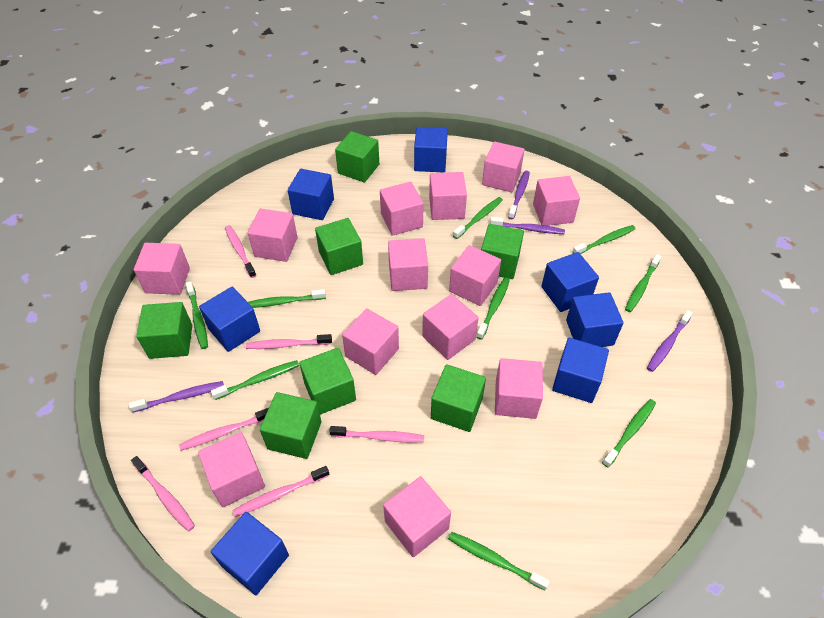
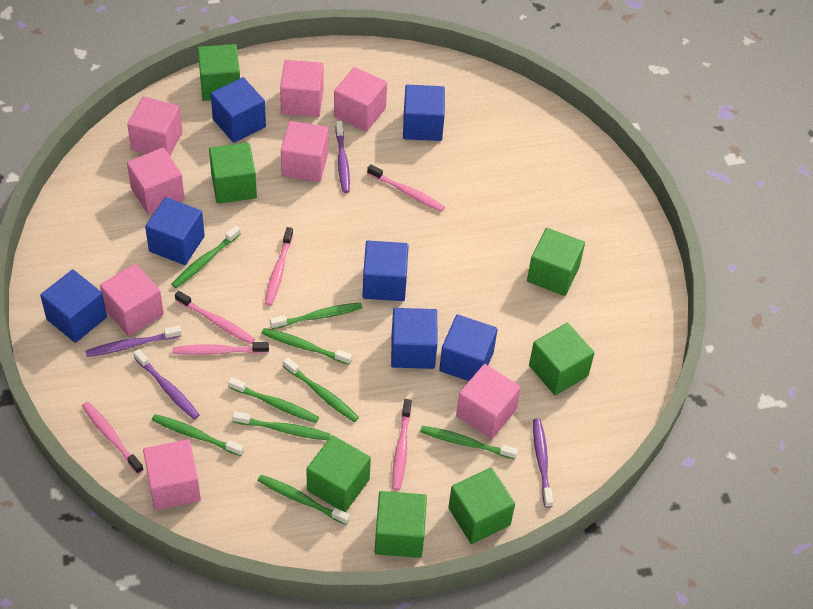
pink cube: [134,243,190,295] [198,432,265,507] [248,209,298,262] [342,308,399,375] [380,182,424,236] [383,476,451,557] [388,238,428,291] [422,294,479,360] [429,172,467,220] [449,245,501,306] [482,142,525,192] [495,358,543,419] [533,176,580,226] = 13 -> [100,263,164,336] [127,97,182,156] [127,147,185,215] [143,439,201,510] [280,60,323,117] [281,121,328,182] [334,67,387,132] [456,364,521,439] = 8

